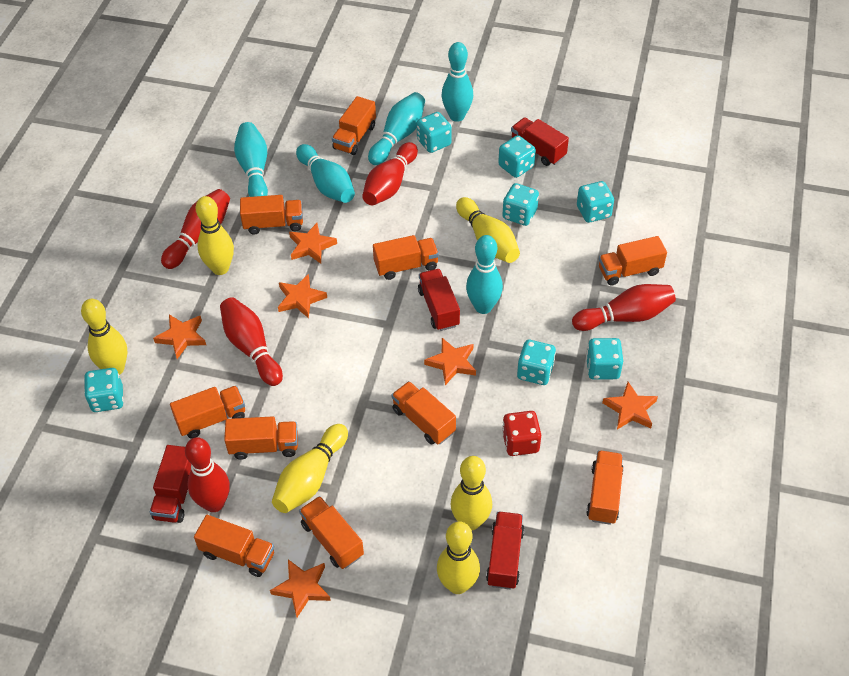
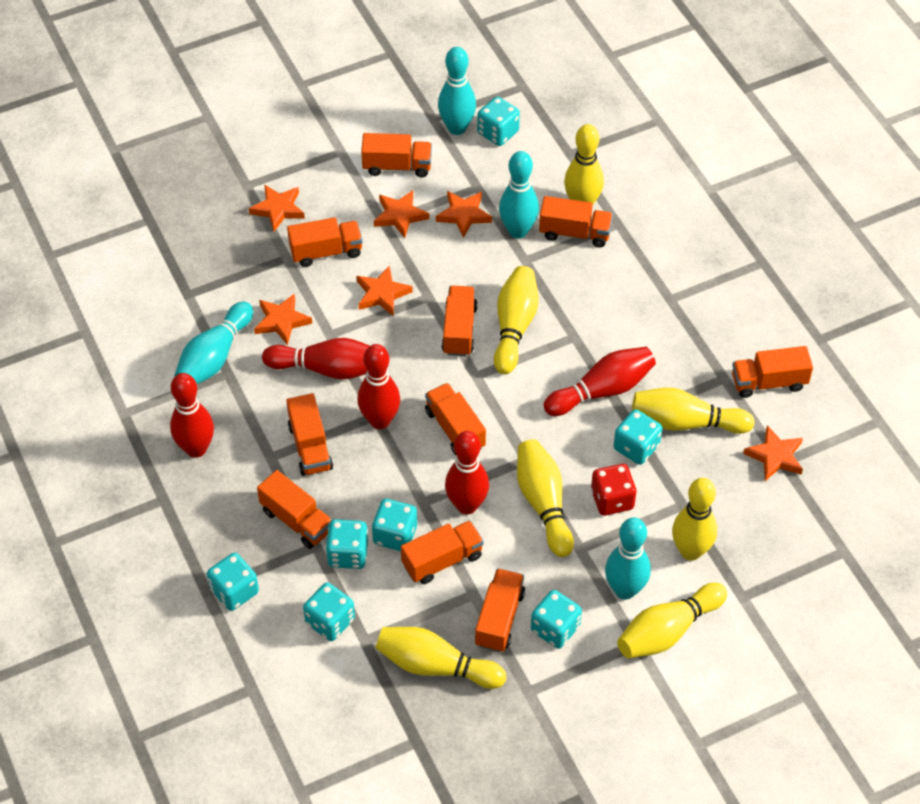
red truck: [150,445,191,523] [418,269,460,331] [486,511,525,590] [511,117,569,166] = 4 -> none = 0
turquoise bowling pin: [234,122,268,197] [296,144,355,203] [368,92,425,165] [441,42,473,122] [466,235,503,314] = 5 -> [174,301,253,384] [438,47,476,135] [499,151,539,239] [605,517,651,600] = 4
yellow bowling pin: [81,299,128,375] [196,196,234,275] [272,424,348,513] [437,521,480,594] [451,456,492,530] [456,197,520,263] = 6 -> [376,627,506,689] [494,266,539,374] [517,439,574,557] [564,124,604,204] [617,583,727,658] [632,388,755,434] [672,478,717,561] = 7

